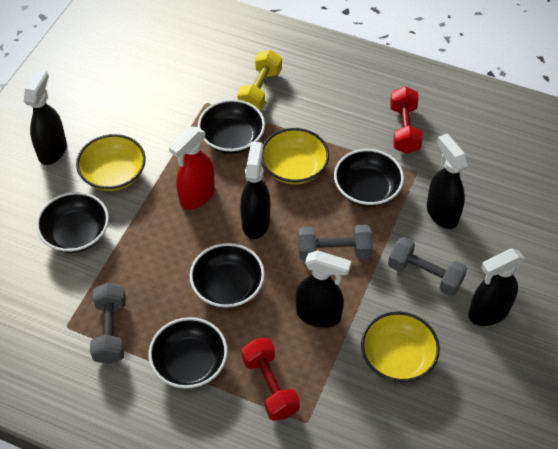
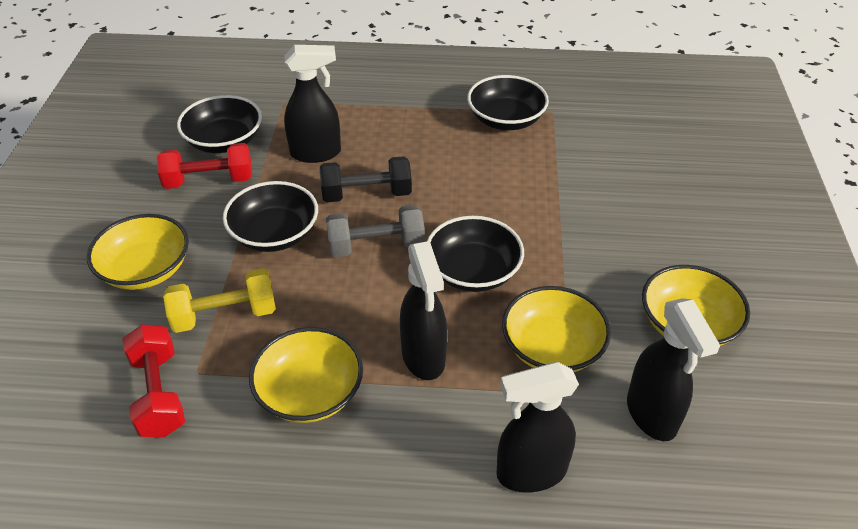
black bowl: [36,192,109,253] [149,317,228,389] [190,243,265,308] [198,99,265,154] [334,149,404,207] = 5 -> [177,95,262,153] [223,181,318,252] [427,216,524,292] [467,75,549,130] = 4
black dumbbell: none = 0 -> [320,156,412,202] = 1
black spray bottle: [24,69,67,165] [240,142,270,239] [296,250,351,328] [427,134,468,229] [468,249,525,326] = 5 -> [284,45,341,163] [400,241,447,380] [496,362,579,493] [627,298,720,441] = 4
grey dumbbell: [90,283,126,364] [298,225,373,261] [388,237,467,296] = 3 -> [326,205,425,257] = 1
red spray bottle: [169,126,215,209] = 1 -> none = 0
yellow bowl: [76,134,146,191] [262,128,329,184] [361,312,440,382] = 3 -> [87,214,189,290] [249,327,363,423] [502,286,611,372] [642,265,750,346] = 4

